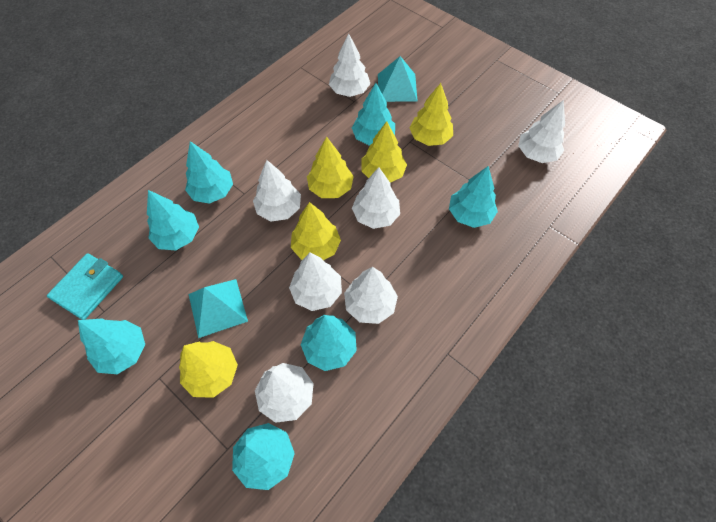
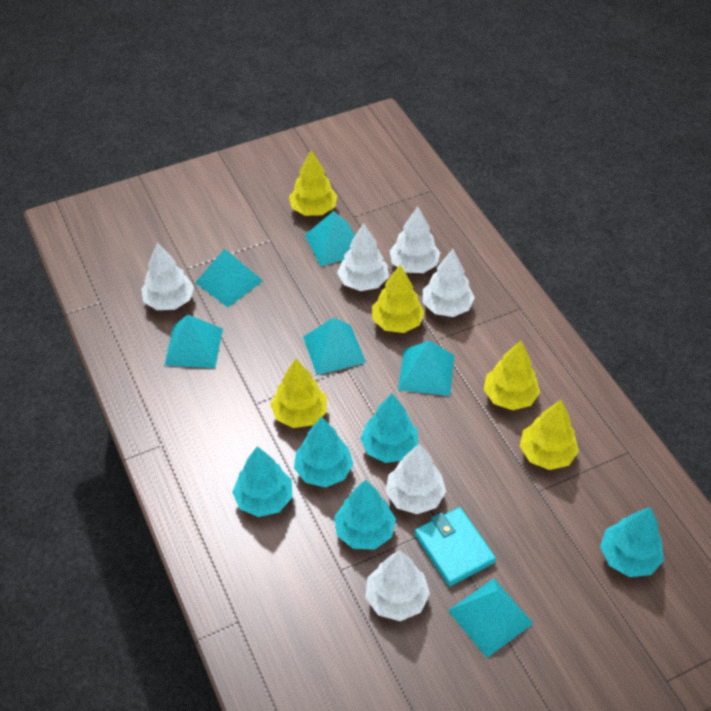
turquoise pyramid: [189,279,248,338] [378,56,418,102] = 2 -> [165,315,223,368] [195,249,263,307] [303,317,366,375] [305,211,355,266] [398,340,455,396] [448,578,534,658] = 6
turquoise tree: [78,318,145,374] [147,190,199,250] [185,141,233,204] [232,423,295,490] [301,315,357,371] [352,83,395,146] [449,166,498,228] = 7 -> [232,446,292,517] [294,417,353,487] [334,480,396,550] [360,393,418,463] [600,507,664,577] = 5
white tree: [253,160,301,221] [255,363,314,423] [289,253,342,311] [329,33,370,97] [344,267,398,324] [352,167,400,229] [518,100,565,163] = 7 -> [141,243,194,310] [337,223,389,291] [365,550,430,621] [386,443,446,514] [390,206,440,273] [423,249,475,317] = 6

